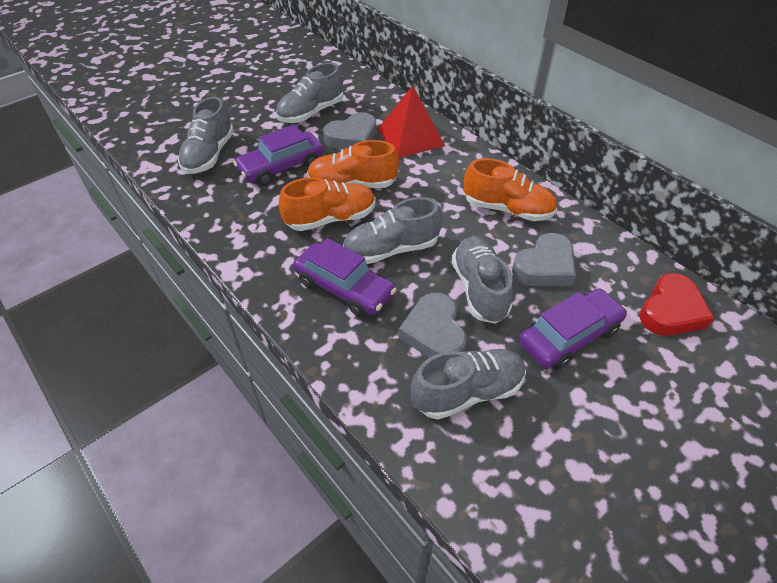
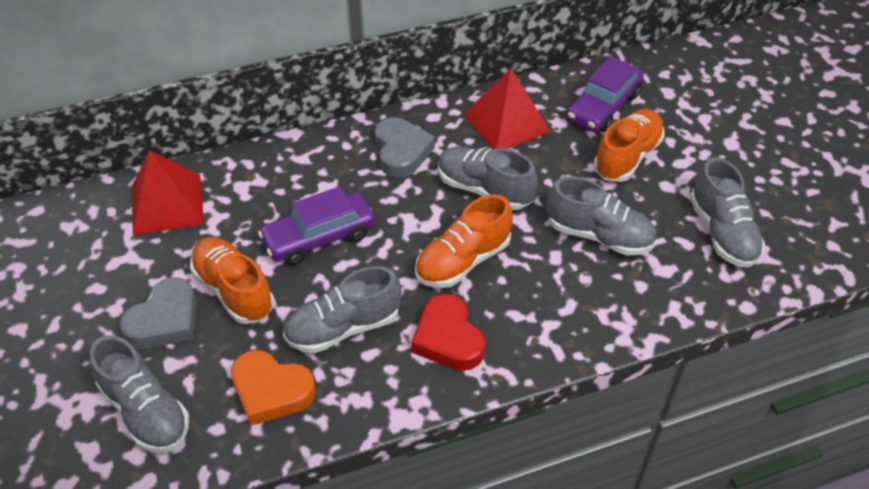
grey heart: [323,112,376,149] [399,293,467,358] [512,233,576,286] = 3 -> [119,277,196,349] [375,117,435,178] = 2
orange heart: none = 0 -> [231,350,316,425] = 1
purple car: [233,124,324,186] [294,238,397,317] [520,288,627,370] = 3 -> [258,186,375,265] [567,56,644,132] = 2
red pyramid: [378,85,445,158] = 1 -> [132,150,204,235] [463,68,551,149] = 2

